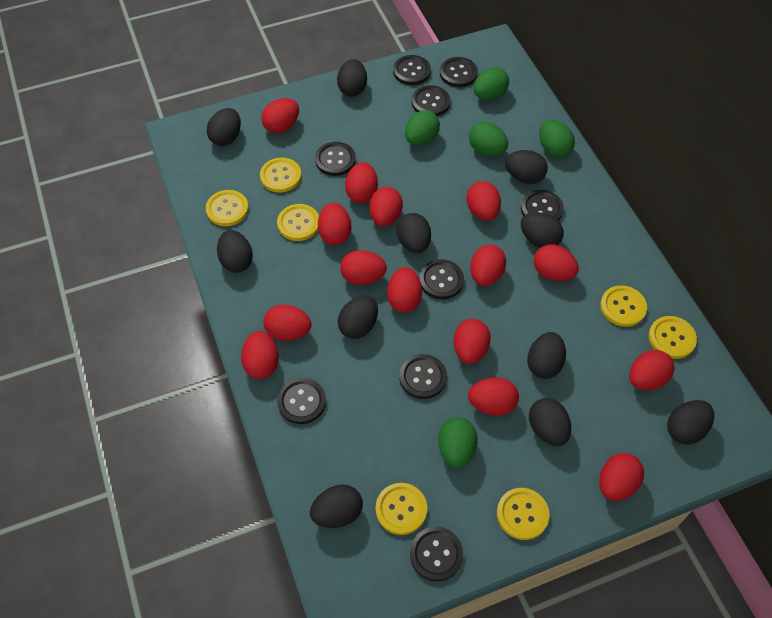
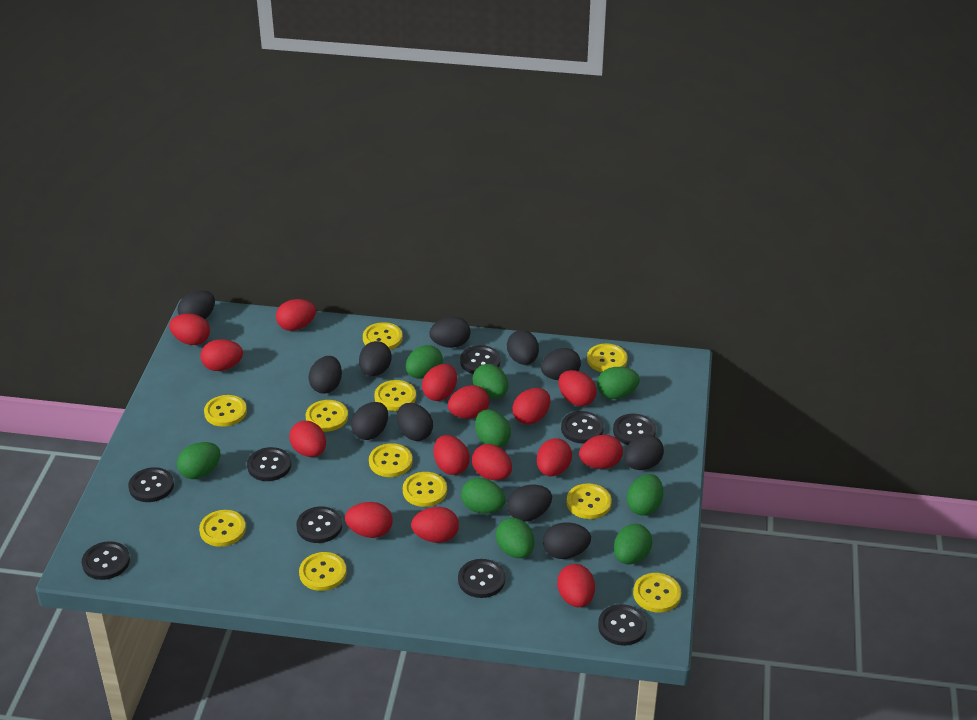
green egg: [405,110,440,145] [438,417,478,468] [469,122,508,156] [473,67,509,100] [539,120,575,158] = 5 -> [177,442,220,479] [405,345,443,379] [461,478,506,514] [472,364,508,399] [475,410,511,448] [496,518,534,558] [597,367,640,399] [614,524,652,564] [627,474,663,515] = 9
yellow button: [206,190,249,226] [260,158,301,193] [277,204,319,241] [376,483,427,535] [497,488,550,540] [600,285,647,327] [649,316,697,359] = 7 -> [199,510,246,547] [204,395,247,427] [299,552,347,591] [306,400,348,432] [363,322,403,350] [369,443,413,477] [374,380,416,411] [403,472,447,507] [567,483,612,519] [587,343,628,372] [633,573,681,613] = 11

